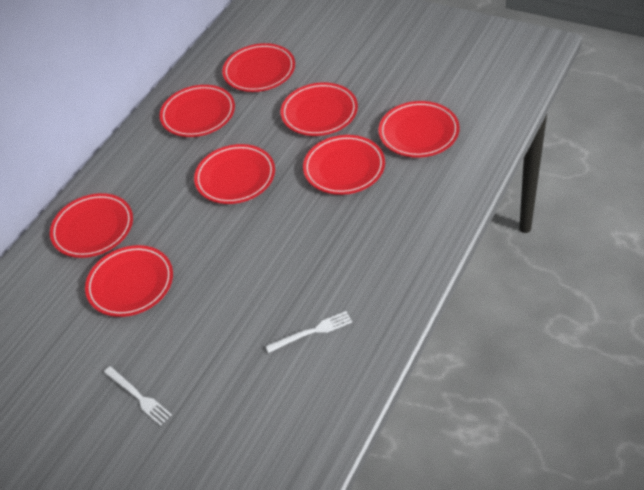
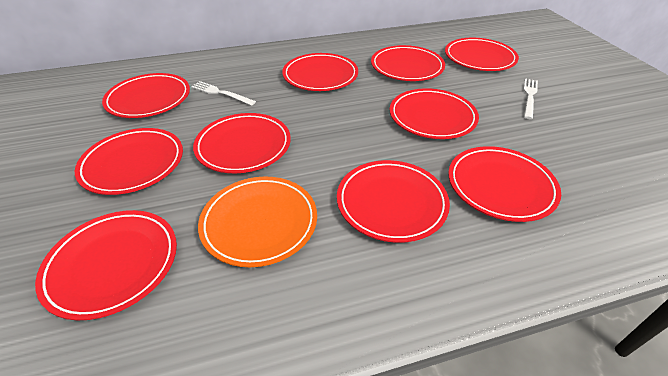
orange plate: none = 0 -> [198,176,317,267] = 1
red plate: [50,193,133,258] [85,245,173,317] [160,85,235,137] [194,144,275,204] [222,43,295,92] [281,83,358,136] [303,135,385,195] [379,101,460,158] = 8 -> [35,210,177,320] [75,128,183,195] [102,73,190,118] [193,113,291,173] [282,53,358,91] [337,160,450,243] [371,45,445,81] [390,88,479,139] [445,38,519,71] [448,146,561,222] = 10

